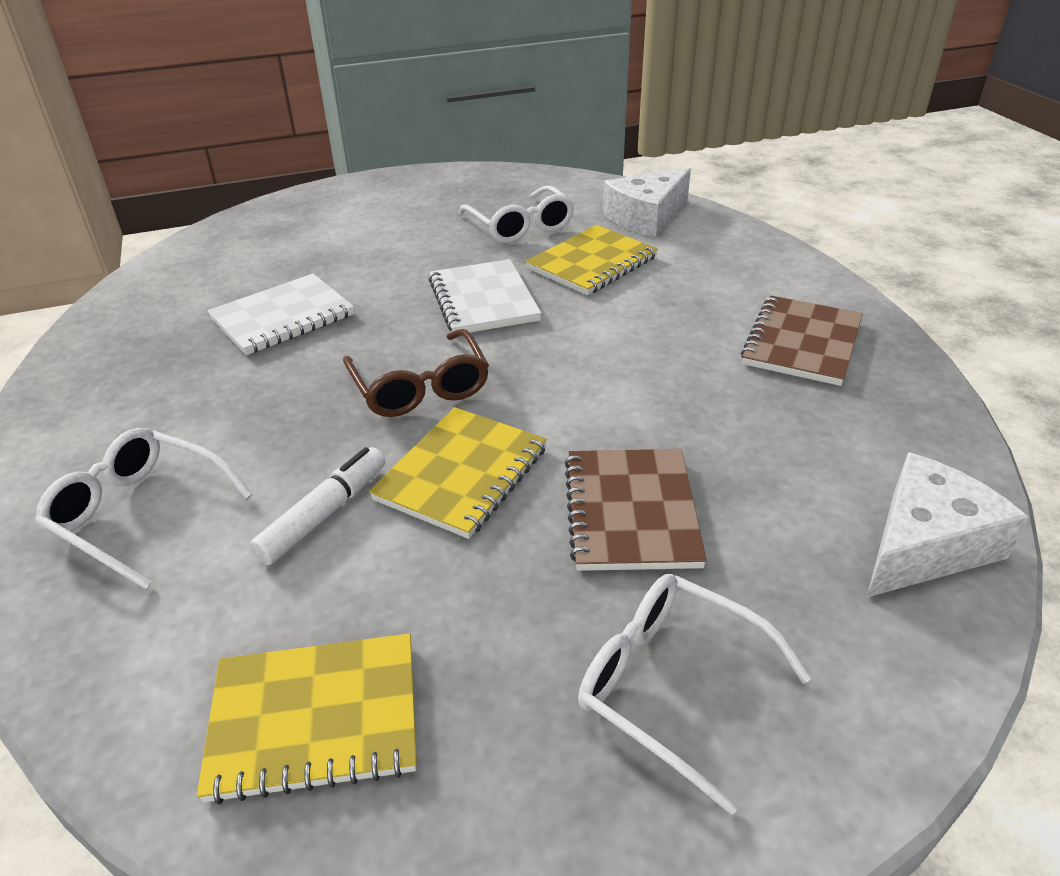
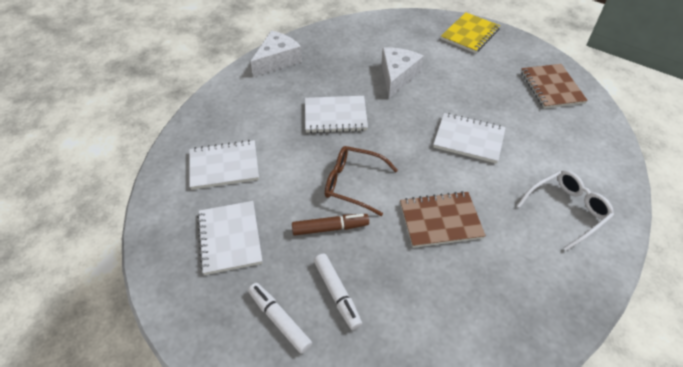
brown marker: none = 0 -> [292,214,369,236] = 1
white glasses: [35,428,252,589] [458,185,574,243] [578,574,811,815] = 3 -> [517,170,614,251] = 1
white marker: [249,447,385,565] = 1 -> [248,283,312,354] [314,254,362,330] = 2
white notebook: [207,274,354,355] [428,259,542,333] = 2 -> [189,140,259,190] [197,201,262,275] [305,96,368,133] [433,113,506,164] = 4
yellow notebook: [197,634,417,805] [369,407,547,539] [526,225,658,295] = 3 -> [441,12,500,53] = 1

